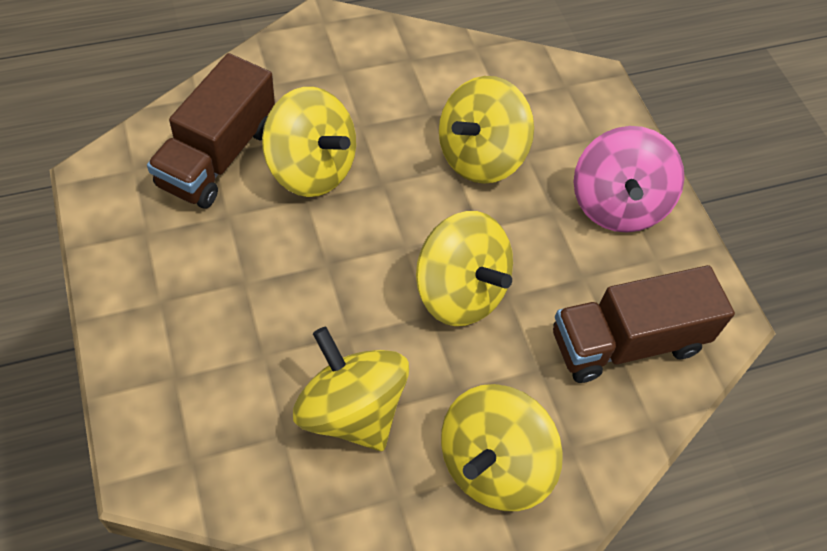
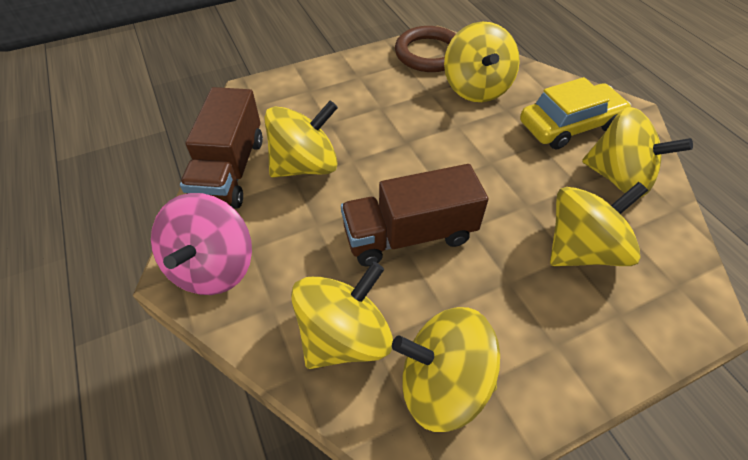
brown ring: none = 0 -> [395,26,456,72] = 1
yellow car: none = 0 -> [520,77,631,149] = 1
yellow spinning top: [262,87,356,197] [293,327,409,451] [416,211,513,326] [439,76,534,184] [441,384,563,511] = 5 -> [264,101,338,178] [291,262,393,369] [392,307,500,432] [444,22,520,102] [550,182,648,266] [582,107,693,198] = 6

